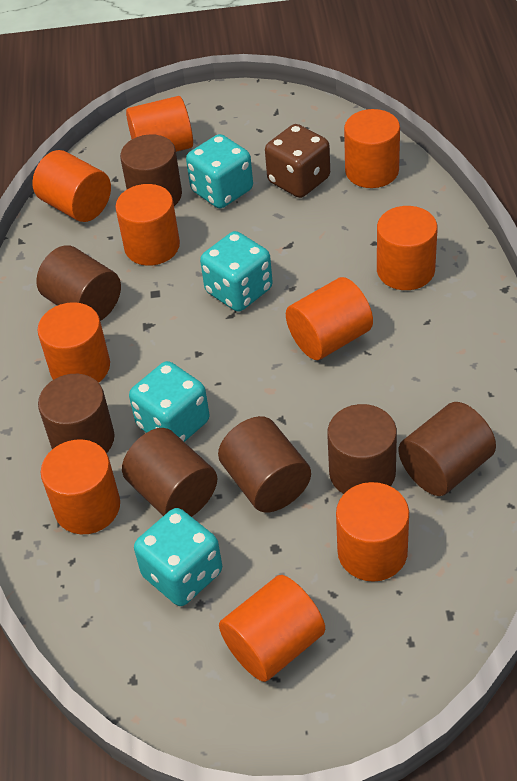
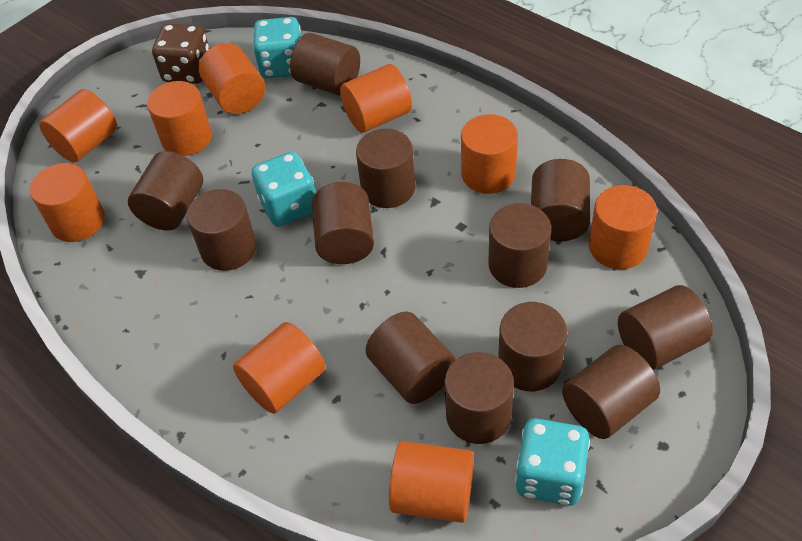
brown cylinder: [36,245,121,321] [38,374,114,453] [120,134,182,206] [122,428,217,517] [218,416,311,513] [327,404,397,494] [398,402,496,496] = 7 -> [128,151,203,231] [187,189,256,271] [290,33,360,96] [312,182,374,264] [356,129,415,208] [365,312,456,404] [445,352,514,444] [488,203,551,288] [498,302,567,391] [531,159,590,241] [562,345,660,439] [618,285,713,370] = 12
orange cylinder: [32,150,111,222] [37,302,110,383] [41,439,120,534] [115,184,180,266] [126,96,193,152] [219,575,325,682] [286,277,373,360] [336,482,409,582] [344,109,400,188] [377,206,438,290] = 10 -> [30,163,105,242] [39,89,117,162] [147,81,212,156] [199,43,265,114] [233,322,326,414] [340,64,412,133] [389,441,474,523] [461,114,518,194] [589,185,657,269] = 9
turquoise dice: [129,361,210,442] [134,508,222,606] [186,134,253,208] [200,231,273,312] = 4 -> [252,152,316,227] [253,17,301,79] [515,418,590,506] = 3

